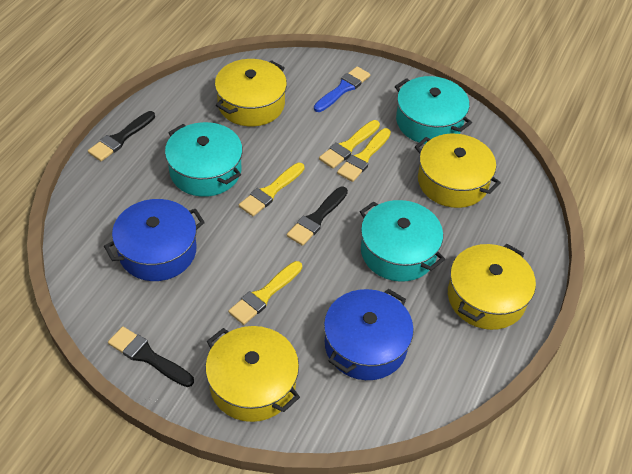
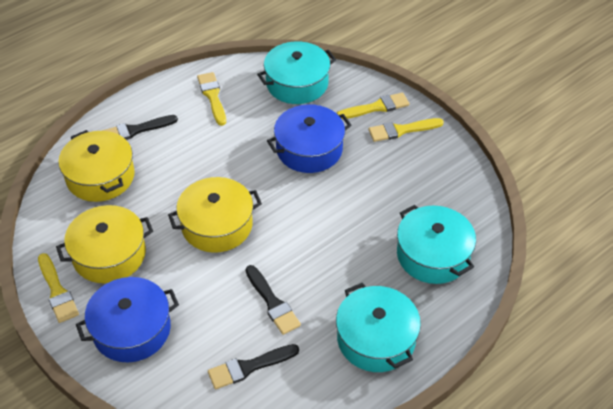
blue brush: [314,66,370,112] = 1 -> none = 0
yellow pot: [205,326,300,422] [215,59,287,126] [415,133,501,208] [448,244,536,330] = 4 -> [56,205,153,284] [58,130,135,202] [168,177,262,253] = 3

